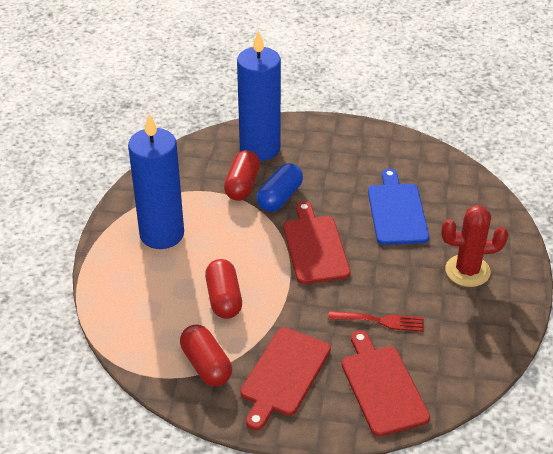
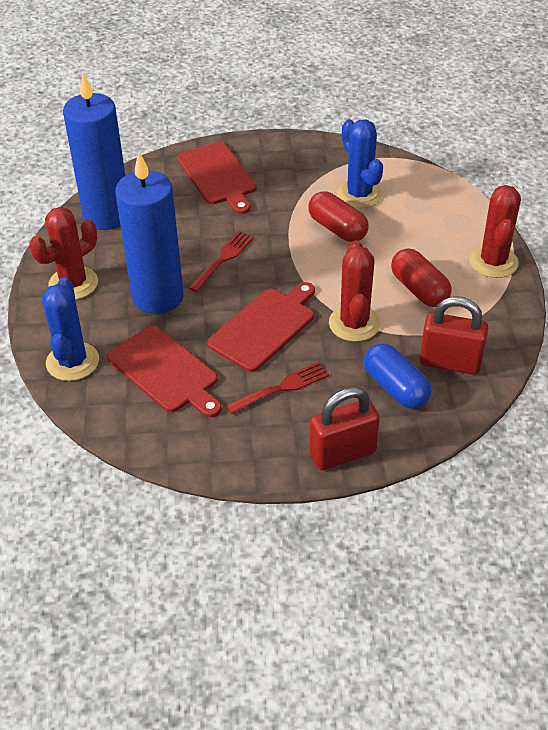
blue cactus: none = 0 -> [42,278,99,381] [337,119,383,209] = 2
blue cutting board: [368,168,429,245] = 1 -> none = 0
red cactus: [441,205,508,287] = 1 -> [29,207,98,300] [329,241,380,342] [469,185,521,278] = 3
red capsule: [180,325,232,386] [205,259,242,319] [224,150,260,201] = 3 -> [308,191,369,242] [391,249,452,307] = 2
red fork: [328,311,424,332] = 1 -> [189,231,254,292] [226,362,329,414] = 2
red padlock: none = 0 -> [310,387,380,470] [420,297,488,375] = 2

